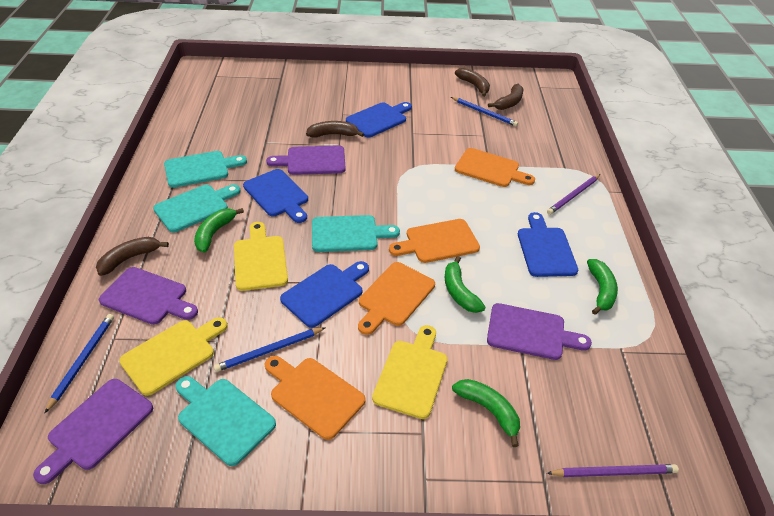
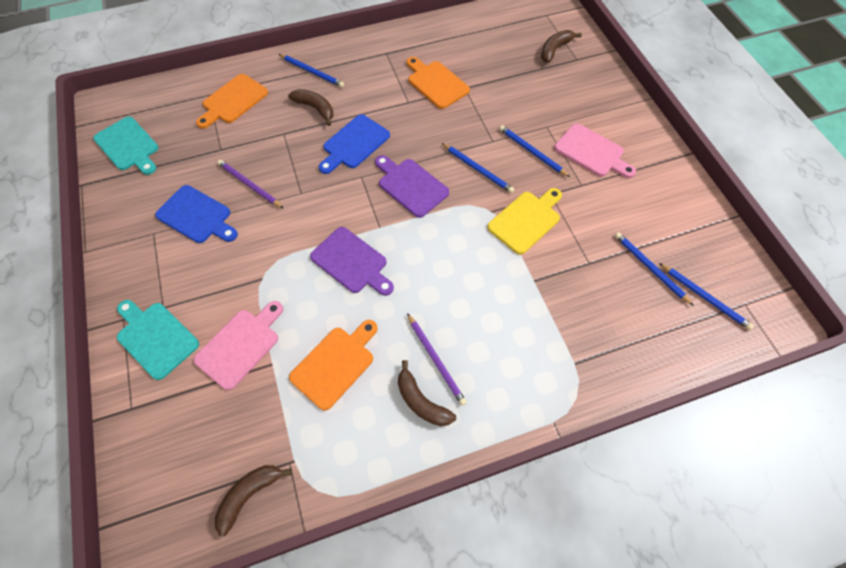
blue cutting board: [243,169,308,223] [280,261,369,328] [346,102,412,137] [518,212,578,277] = 4 -> [155,185,238,243] [319,114,390,174] = 2
blue pencil: [45,314,114,413] [214,327,326,372] [451,97,518,127] = 3 -> [279,54,344,87] [442,143,514,193] [499,125,570,177] [615,232,694,306] [659,263,754,330] = 5
green banana: [194,208,244,253] [445,256,485,313] [452,379,520,447] [587,259,618,315] = 4 -> none = 0
orange cutting board: [265,356,366,440] [358,262,435,335] [389,219,480,263] [455,148,535,187] = 4 -> [196,74,268,129] [289,320,378,411] [407,57,470,109] = 3
pink cutting board: none = 0 -> [193,301,283,390] [554,123,636,178] = 2
purple cutting board: [33,379,153,484] [99,267,198,325] [266,145,346,175] [487,303,592,360] = 4 -> [310,227,394,296] [375,155,449,218] = 2
turquoise cutting board: [153,184,241,232] [164,151,247,188] [175,376,276,466] [312,215,400,252] = 4 -> [93,117,158,175] [117,300,199,380] = 2
yellow cutting board: [119,317,227,396] [234,222,288,291] [372,325,448,419] = 3 -> [487,188,562,255] = 1

